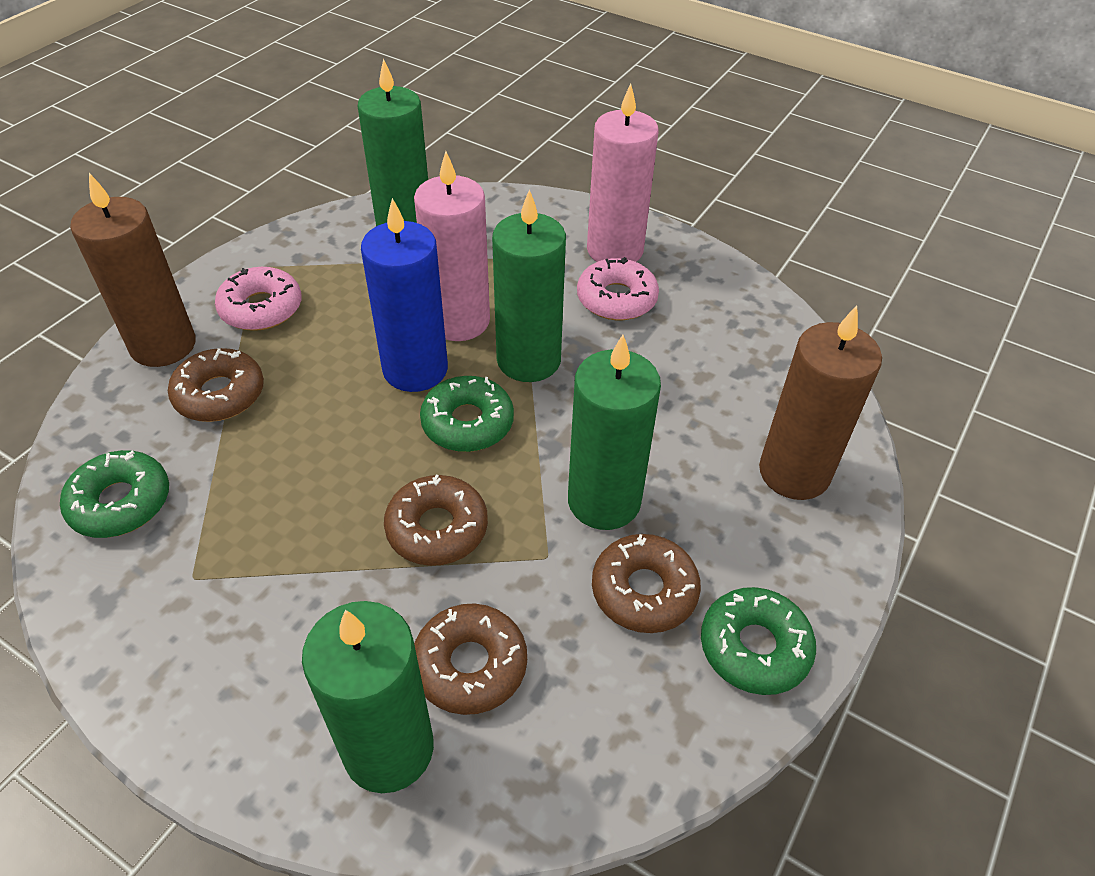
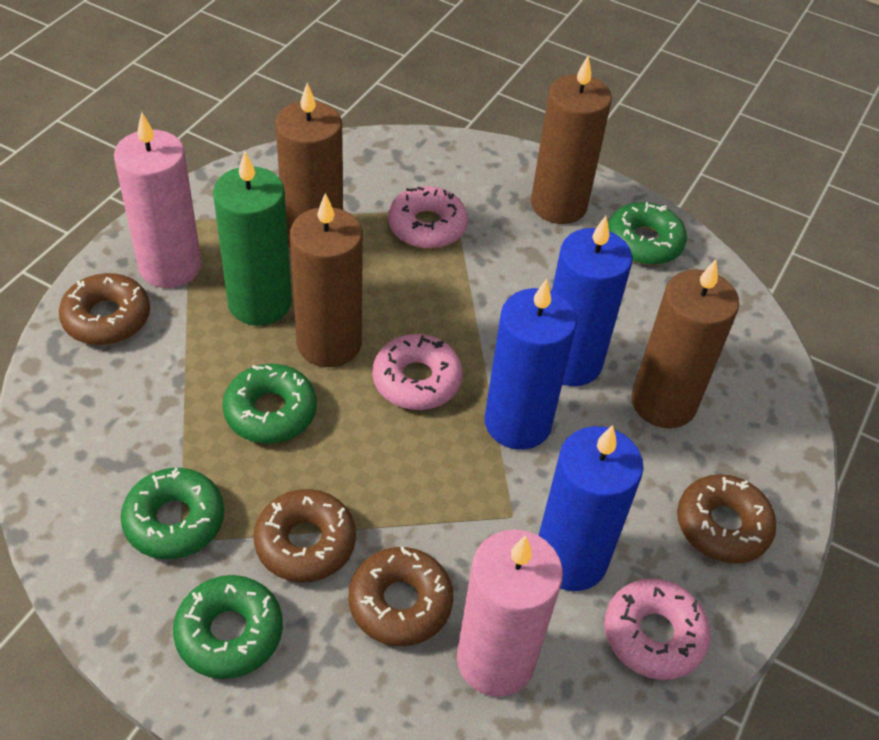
blue candle: [361,198,448,392] = 1 -> [485,279,577,450] [538,425,644,591] [552,216,632,386] = 3
brown candle: [70,173,196,367] [759,306,882,500] = 2 -> [275,83,343,247] [290,193,363,367] [531,56,612,224] [631,260,739,428] = 4
green candle: [302,601,434,793] [357,59,428,226] [492,189,566,382] [568,335,661,530] = 4 -> [213,151,292,326] = 1
green donut: [60,450,169,538] [420,376,514,452] [701,587,816,695] = 3 -> [121,468,224,559] [173,575,283,679] [223,364,317,444] [608,202,687,265] = 4
pink donut: [215,267,302,331] [577,257,659,320] = 2 -> [373,334,463,410] [388,186,468,249] [604,578,710,680] = 3

